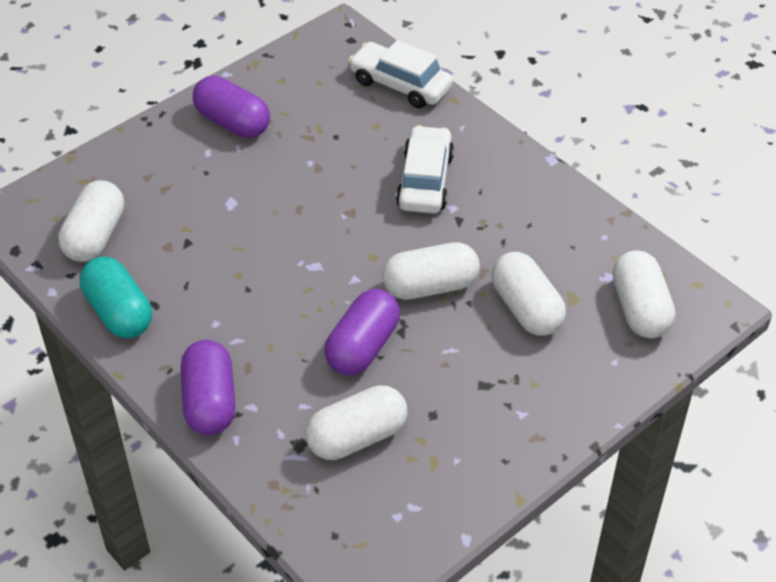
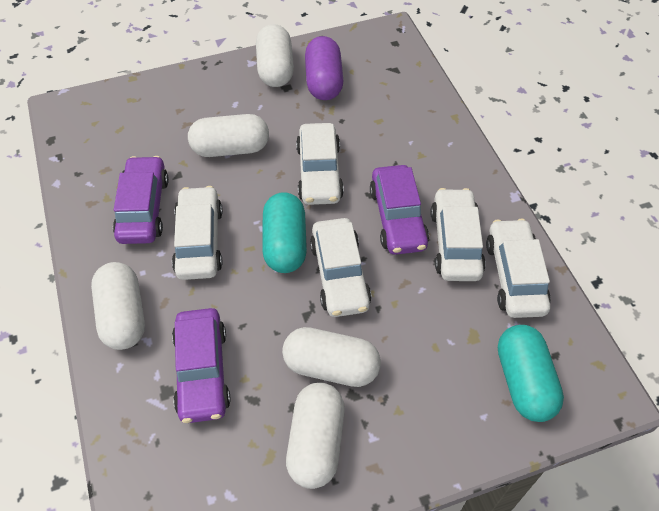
purple capsule: [181,340,235,435] [193,76,270,138] [324,289,400,375] = 3 -> [305,36,343,100] = 1
purple car: none = 0 -> [113,156,169,244] [172,308,231,423] [370,165,429,255] = 3
turquoise capsule: [80,256,152,338] = 1 -> [263,192,307,273] [498,325,564,422] = 2
white car: [348,40,453,108] [396,125,454,214] = 2 -> [172,186,223,280] [296,123,344,205] [310,218,371,317] [430,188,486,281] [486,219,551,318] = 5

